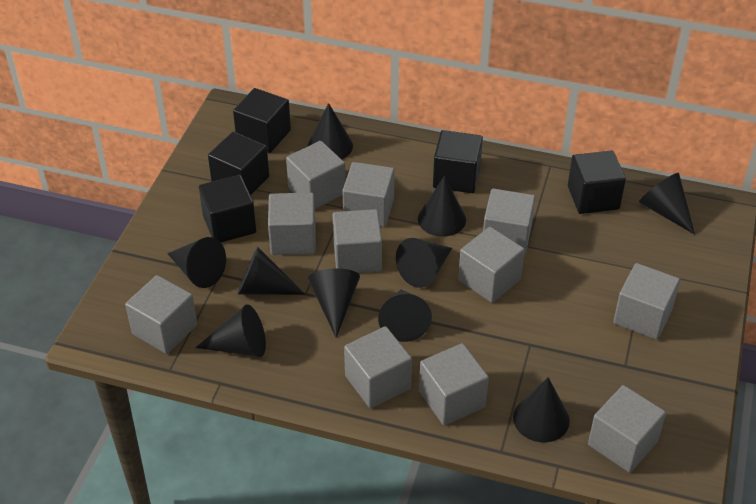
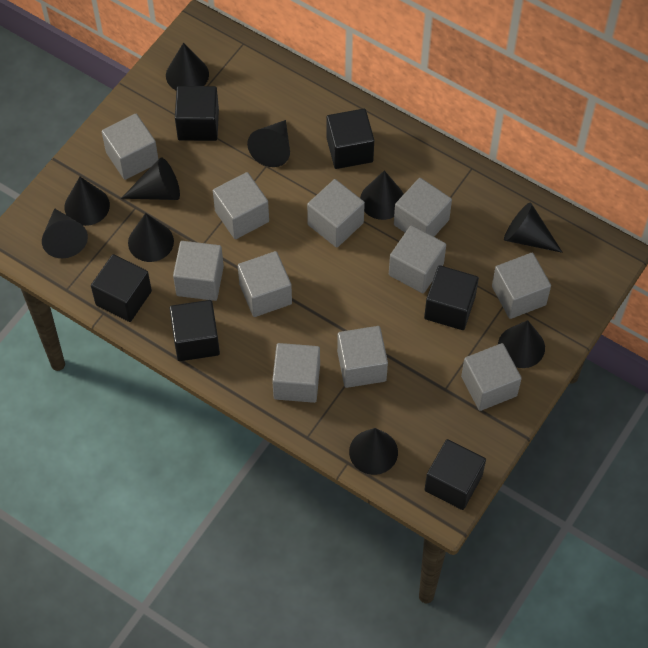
black cube: [199,175,256,243] [208,131,269,195] [233,88,291,153] [433,130,483,193] [568,150,626,214] = 5 -> [91,254,152,322] [169,300,220,361] [175,86,219,141] [326,109,374,169] [424,265,479,330] [424,439,486,510] = 6

